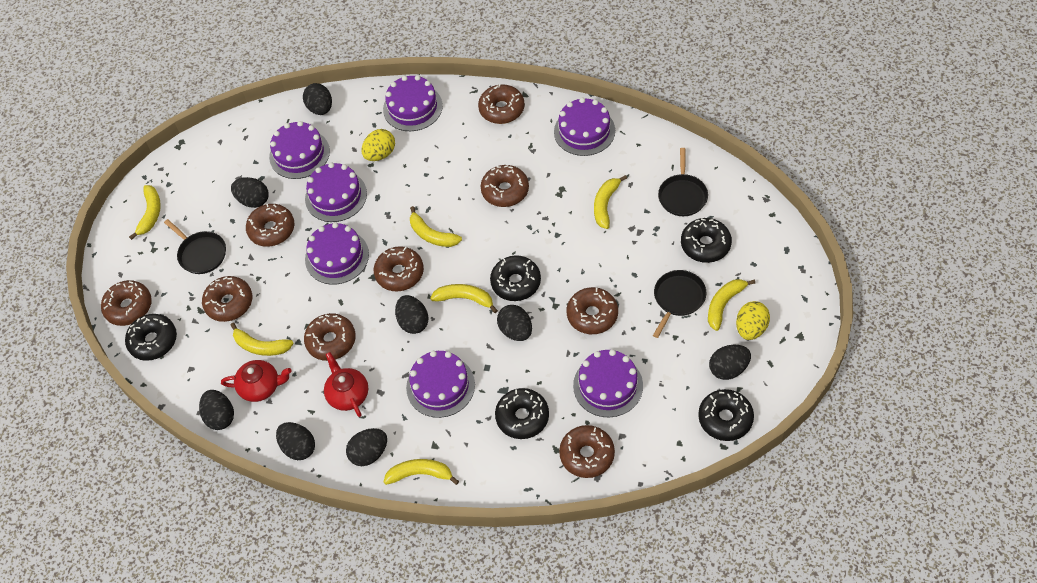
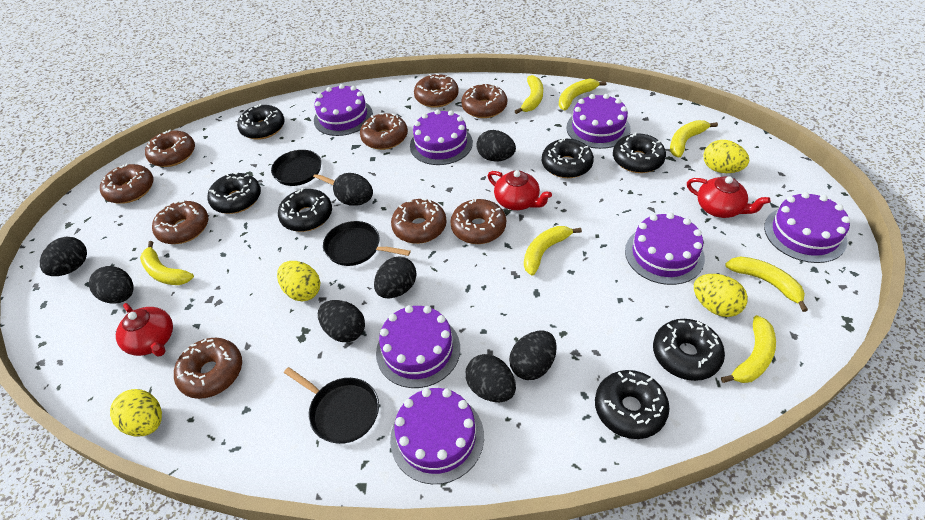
black donut: [125,314,177,361] [490,255,541,301] [495,388,549,439] [681,218,732,263] [698,389,754,441] = 5 -> [207,172,261,214] [237,104,285,140] [278,188,332,232] [542,138,594,178] [595,370,670,439] [613,132,666,173] [653,319,725,381] = 7
red teapot: [221,360,292,402] [324,352,368,417] = 2 -> [116,303,173,356] [488,170,552,210] [687,176,770,218] = 3
yellow egg: [362,129,395,161] [736,301,770,340] = 2 -> [110,389,162,437] [277,261,320,301] [694,274,748,317] [703,140,749,173] = 4

